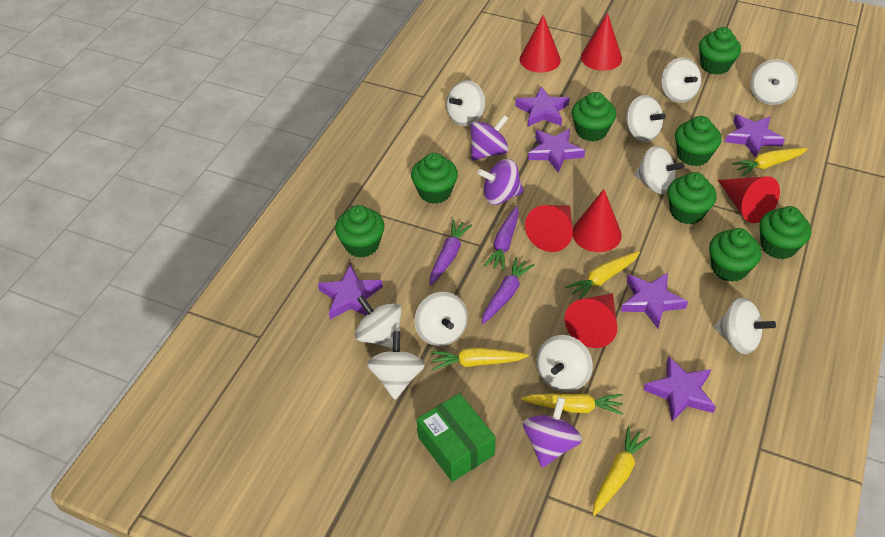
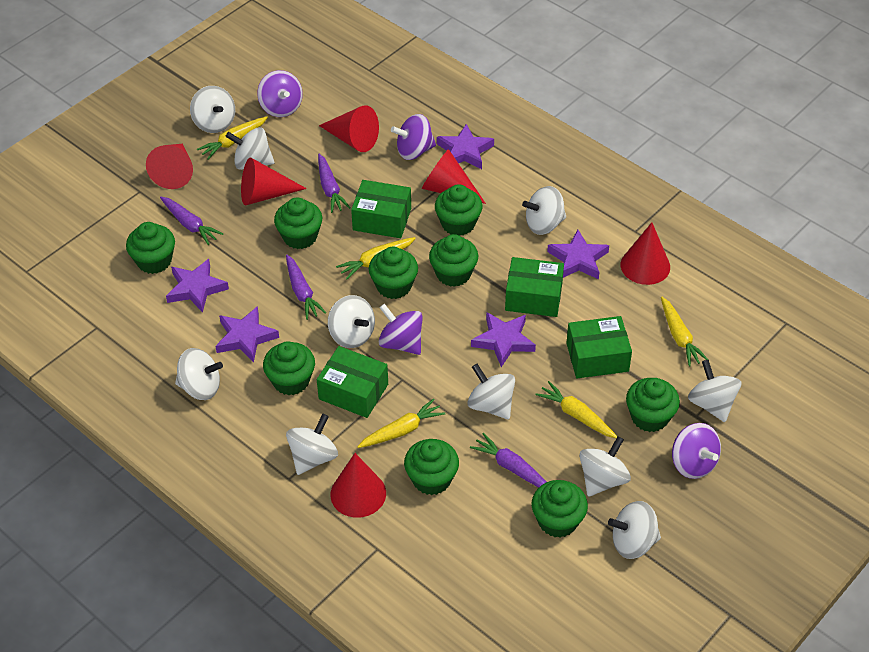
green box: [417,393,496,482] = 1 -> [317,346,388,418] [351,180,411,238] [505,257,564,317] [566,316,632,378] = 4
green cupcake: [335,205,384,258] [411,153,458,204] [572,92,616,142] [667,172,717,224] [675,116,721,166] [699,27,741,75] [709,228,761,282] [760,206,811,259] = 8 -> [126,222,175,274] [263,341,315,396] [274,197,322,249] [369,247,418,299] [404,439,459,495] [429,234,478,287] [435,184,483,236] [531,480,588,538] [626,378,680,432] = 9
purple carrot: [430,220,472,286] [482,257,534,324] [484,206,519,271] = 3 -> [160,197,223,245] [286,255,326,320] [318,154,350,213] [470,433,547,487] = 4
purple spinning top: [470,115,509,160] [477,159,524,205] [523,397,582,468] = 3 -> [257,70,303,117] [379,304,423,355] [391,114,436,160] [672,423,721,479] = 4
purple star: [318,264,383,319] [515,86,570,127] [528,129,585,173] [621,273,688,329] [644,356,716,422] [725,114,785,158] = 6 -> [166,259,229,313] [216,306,279,363] [437,124,494,169] [471,312,536,367] [547,229,609,279] = 5

